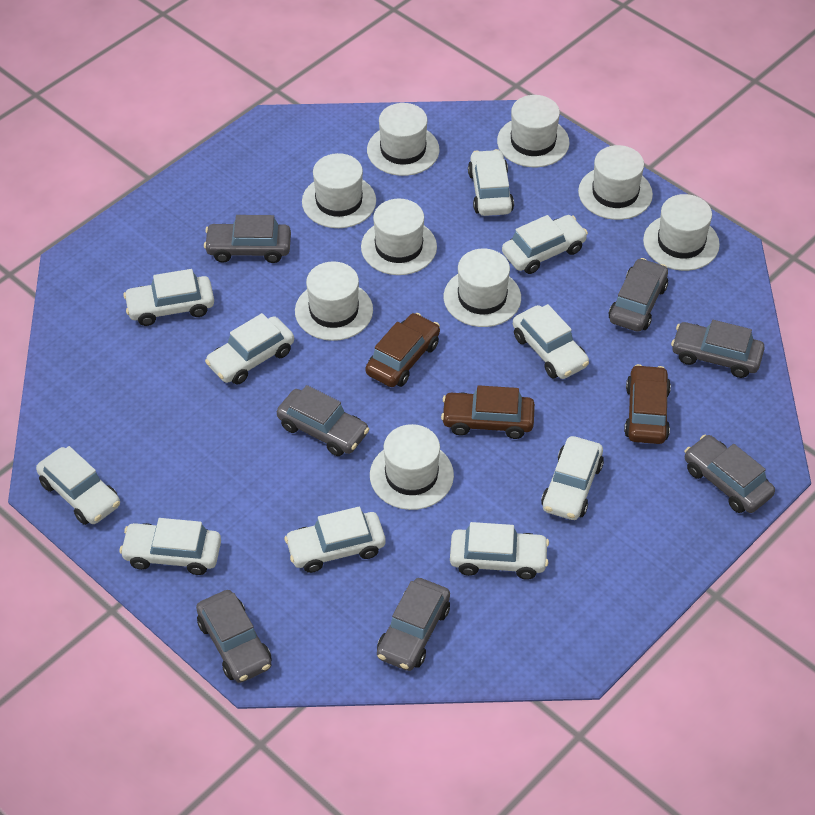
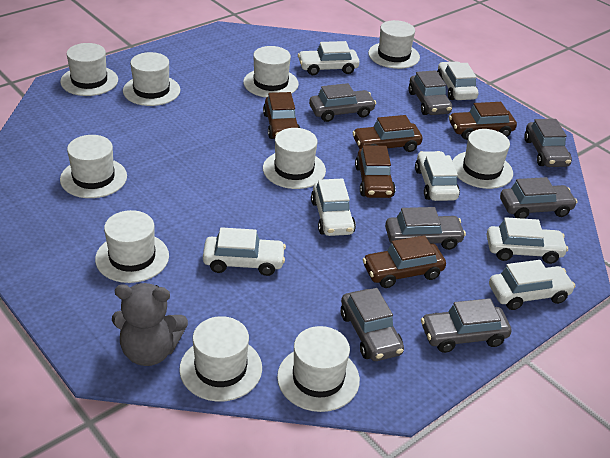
brown car: [365,313,440,387] [441,385,535,439] [624,364,671,444] = 3 -> [263,92,300,139] [352,115,423,152] [355,145,396,198] [362,235,446,288] [449,102,517,140] = 5
grey teddy bear: none = 0 -> [112,283,188,366] = 1
white car: [36,446,120,525] [119,518,221,575] [123,269,214,326] [205,313,294,384] [284,507,386,573] [450,522,549,580] [468,149,514,216] [502,215,588,274] [513,304,589,379] [541,436,604,520] = 10 -> [203,227,286,276] [298,41,360,75] [311,178,356,236] [415,151,460,201] [437,62,479,100] [487,217,568,264] [489,260,575,310] = 7
white hat: [295,261,373,341] [302,153,376,228] [361,199,437,275] [367,103,439,176] [370,424,454,510] [444,249,521,327] [497,95,569,167] [578,145,653,220] [643,194,720,271] = 9 -> [60,43,118,96] [60,135,127,198] [95,210,169,283] [123,52,180,106] [179,316,262,402] [243,46,299,98] [263,128,326,189] [277,326,360,412] [368,20,420,69] [452,129,513,189] = 10

